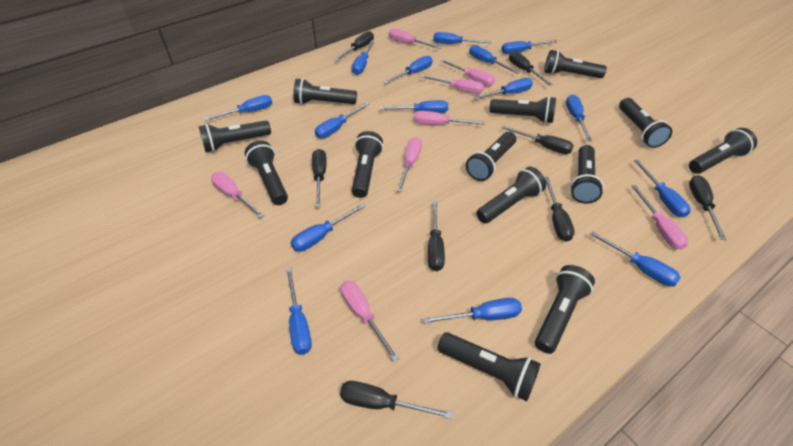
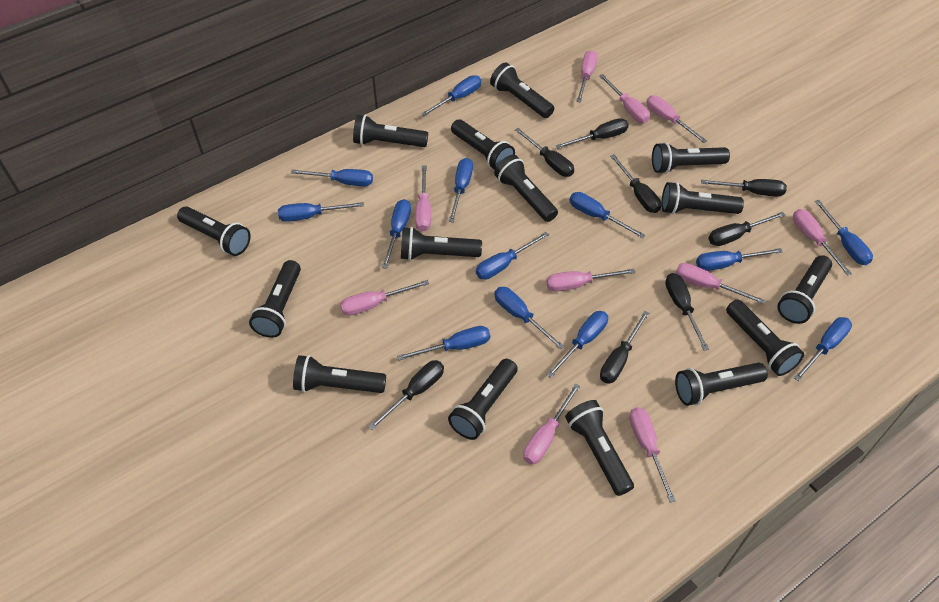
black flashlight: [199,120,271,152] [245,140,288,205] [293,78,357,105] [352,131,383,198] [437,332,541,401] [466,132,516,181] [476,167,546,224] [489,96,556,123] [535,265,595,354] [544,50,607,78] [570,145,604,204] [619,98,672,148] [689,128,757,174] = 13 -> [177,206,251,256] [249,260,301,338] [293,355,386,393] [353,115,428,147] [401,227,482,261] [448,359,518,440] [451,119,515,170] [490,62,554,118] [494,154,558,222] [565,400,634,496] [652,142,730,174] [661,182,744,214] [675,363,768,406] [726,300,804,376] [777,255,832,324] = 15
blue screwdriver: [204,95,272,121] [286,268,311,355] [291,203,366,252] [315,102,369,138] [352,40,375,75] [380,100,448,113] [384,56,433,84] [423,298,522,324] [433,32,492,44] [469,45,520,74] [474,78,533,100] [502,40,557,54] [566,95,592,141] [590,231,681,287] [634,159,691,218] = 15 -> [278,202,364,222] [291,169,373,186] [382,199,411,269] [397,326,490,361] [421,75,481,116] [449,158,473,222] [476,232,549,280] [494,287,564,350] [546,311,608,378] [569,192,645,238] [696,248,783,271] [794,317,852,381] [815,200,873,265] = 13
pink screwdriver: [211,172,264,218] [341,281,399,362] [389,29,441,49] [397,137,422,192] [414,111,485,125] [421,75,484,94] [441,59,495,86] [631,185,688,250] = 8 -> [340,280,429,316] [415,166,431,231] [523,383,580,465] [546,268,635,292] [576,50,598,103] [599,74,650,123] [629,407,676,503] [646,95,707,143] [675,263,765,304] [793,209,852,276] = 10

